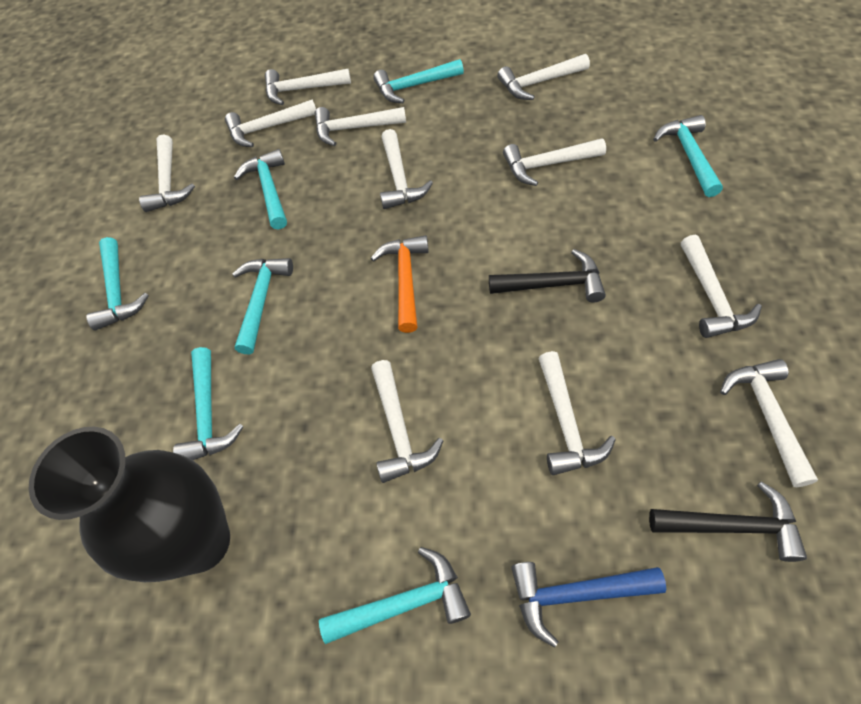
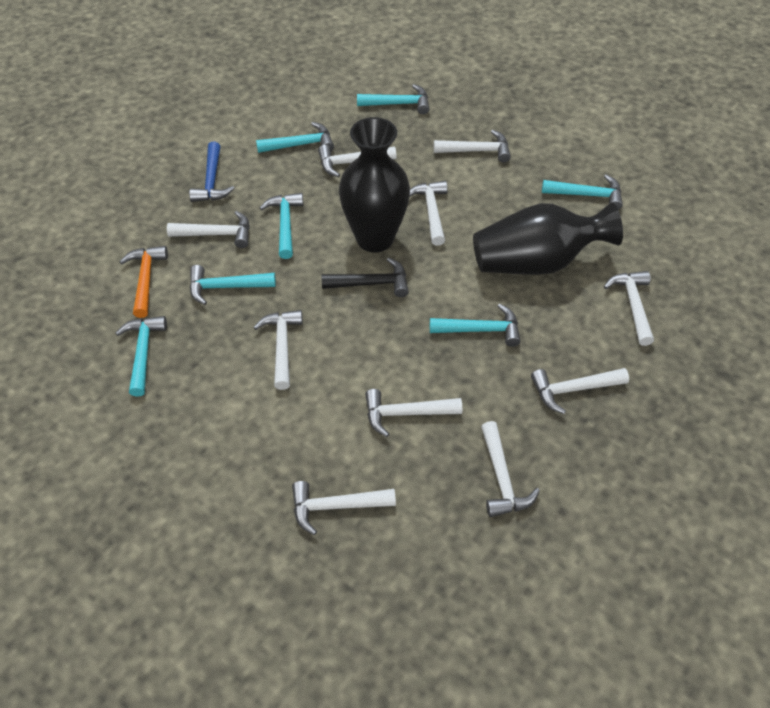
black hammer: [489,249,606,303] [649,481,807,562] = 2 -> [321,258,409,297] = 1
black vase: [28,427,230,582] = 1 -> [339,117,410,252] [473,202,623,275] = 2
white hammer: [139,134,195,212] [225,99,316,147] [265,68,351,105] [315,107,406,146] [371,360,443,483] [380,129,433,209] [497,54,590,100] [503,138,606,186] [538,351,616,475] [681,235,762,338] [720,359,818,487] = 11 -> [167,211,250,248] [253,310,303,390] [292,481,396,535] [318,145,396,177] [365,389,462,437] [409,181,448,246] [434,130,511,163] [481,421,540,517] [531,368,629,414] [604,271,654,346] = 10

